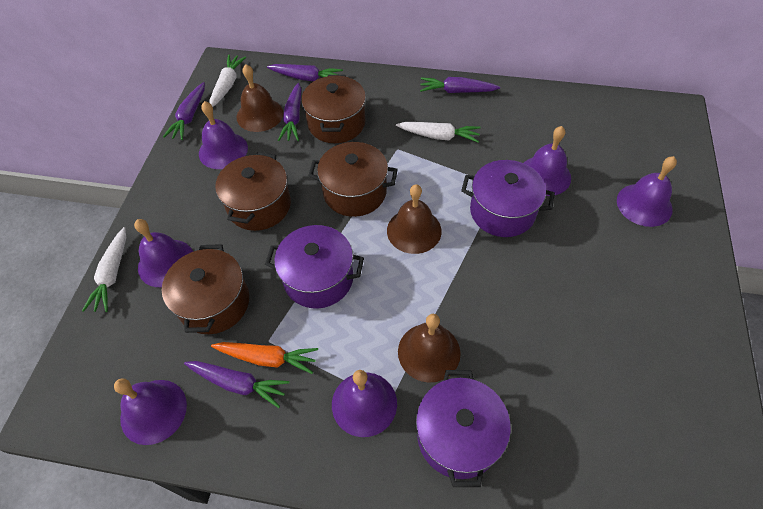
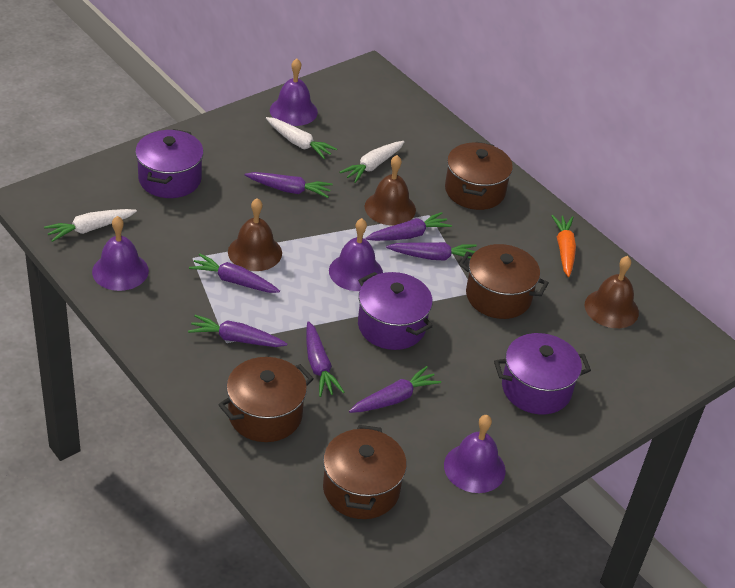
purple bell: [114,379,187,445] [134,219,193,287] [199,101,248,169] [332,370,397,437] [524,126,571,196] [617,156,677,227] = 6 -> [92,216,149,291] [270,59,318,126] [329,218,383,291] [444,415,506,493] = 4
purple carrot: [163,82,205,140] [184,361,290,408] [267,64,343,81] [278,83,301,141] [420,77,500,93] = 5 -> [188,315,287,347] [189,253,280,293] [245,172,333,198] [306,321,344,397] [349,366,441,413] [365,212,452,241] [386,242,477,261] = 7

